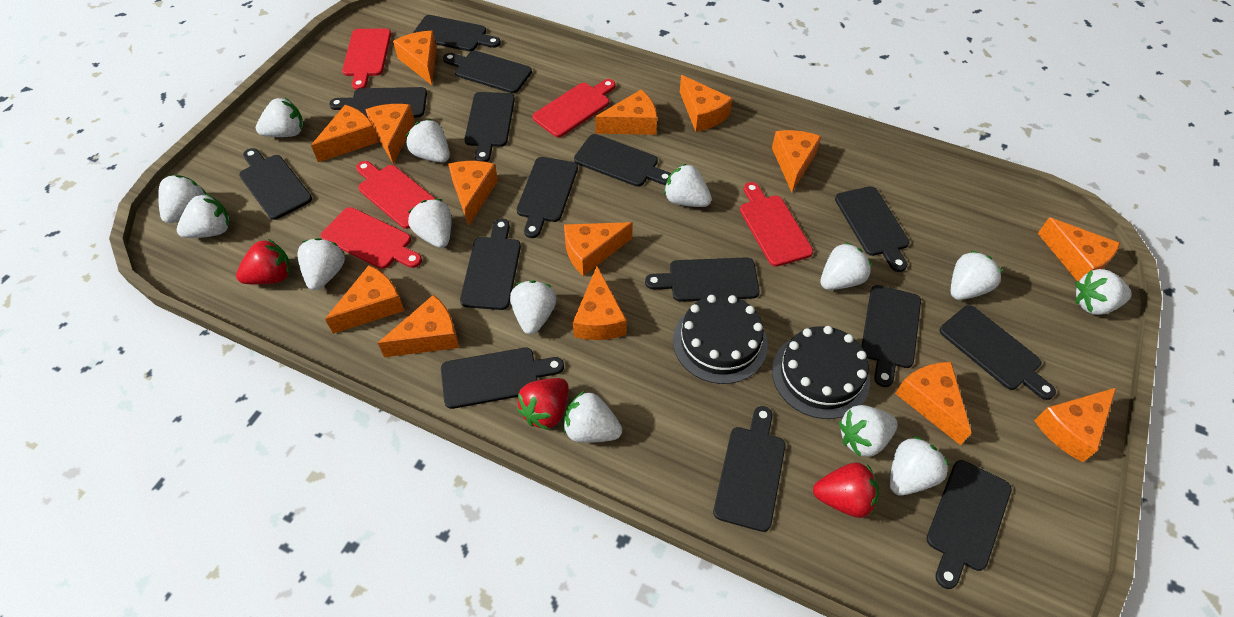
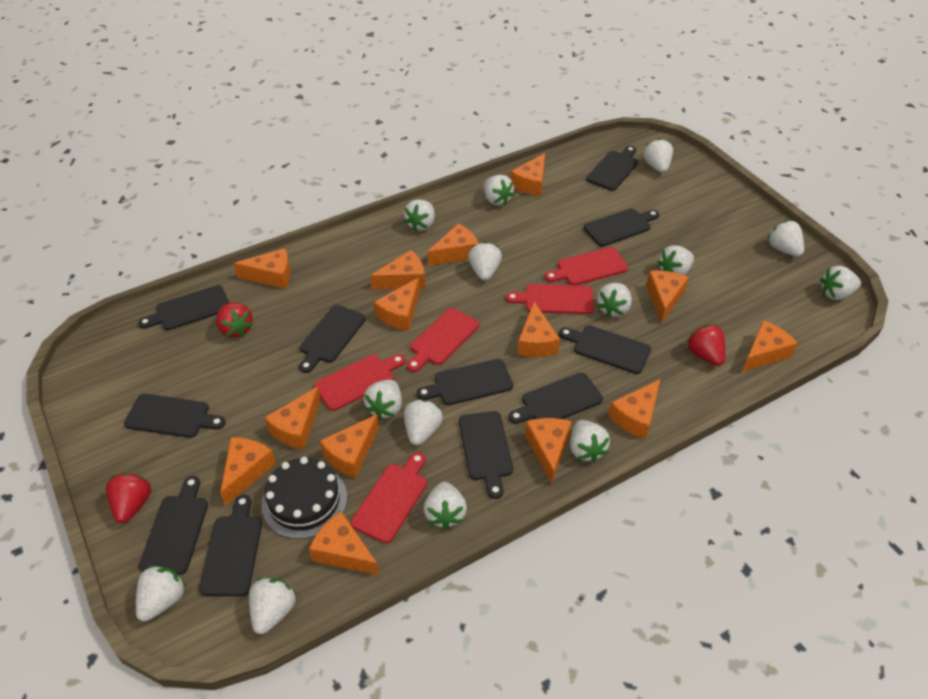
black cake: [673,295,768,384] [772,326,870,419] = 2 -> [261,457,347,539] = 1
black cutting board: [239,148,312,220] [329,87,427,118] [413,15,501,51] [441,348,564,409] [443,51,532,93] [460,219,521,310] [464,92,515,162] [517,157,578,238] [574,134,671,187] [645,257,760,302] [713,406,786,532] [835,186,909,272] [861,285,921,387] [927,460,1012,589] [940,305,1056,400] = 15 -> [124,394,226,438] [138,285,229,330] [139,476,208,575] [199,495,262,596] [299,305,366,373] [417,359,513,405] [459,411,513,499] [509,373,603,424] [559,325,651,374] [583,208,659,247] [586,146,638,191] = 11

